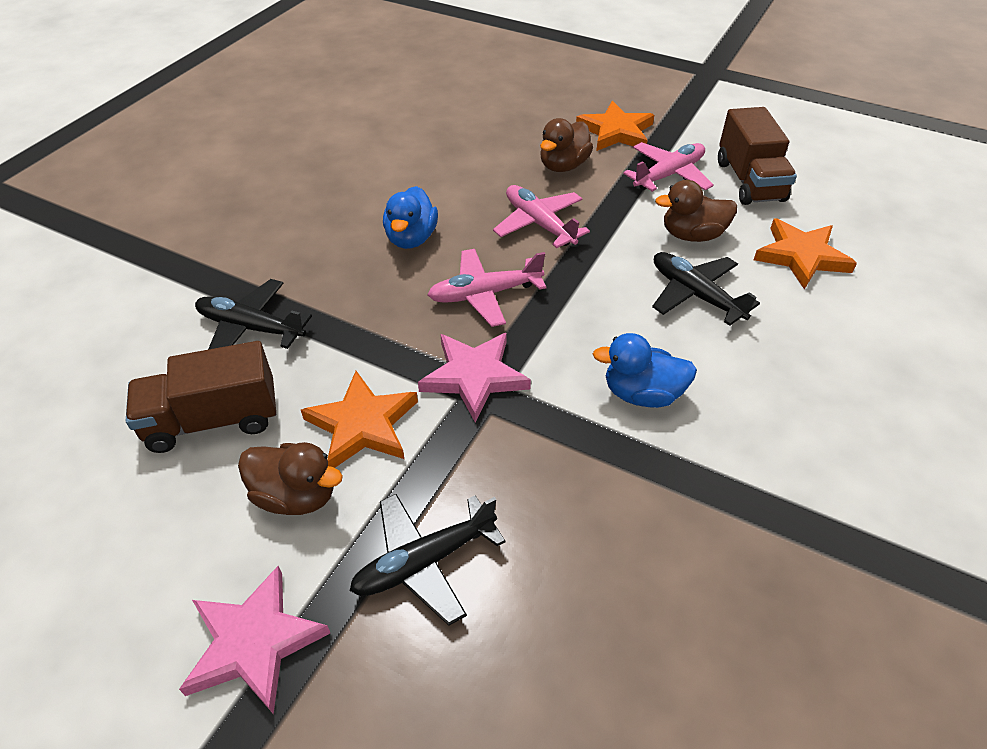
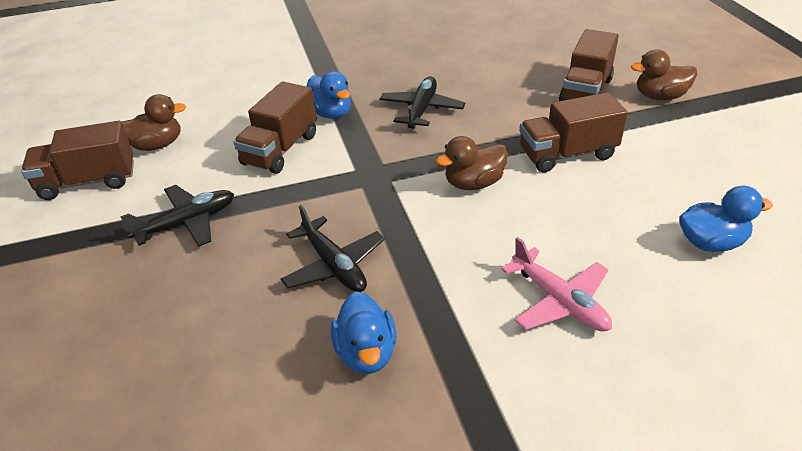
blue duck: [383,186,438,249] [593,333,697,408] = 2 -> [306,71,351,119] [330,291,397,374] [679,186,773,252] = 3
brown truck: [126,341,276,453] [718,107,797,205] = 2 -> [21,121,134,200] [233,81,317,174] [519,92,628,173] [559,29,619,101] = 4
orange star: [301,371,418,468] [576,101,654,151] [754,218,857,289] = 3 -> none = 0
pink plane: [428,249,546,327] [493,185,590,248] [623,142,714,192] = 3 -> [501,237,612,332] = 1
pink star: [179,566,330,714] [418,333,531,422] = 2 -> none = 0

